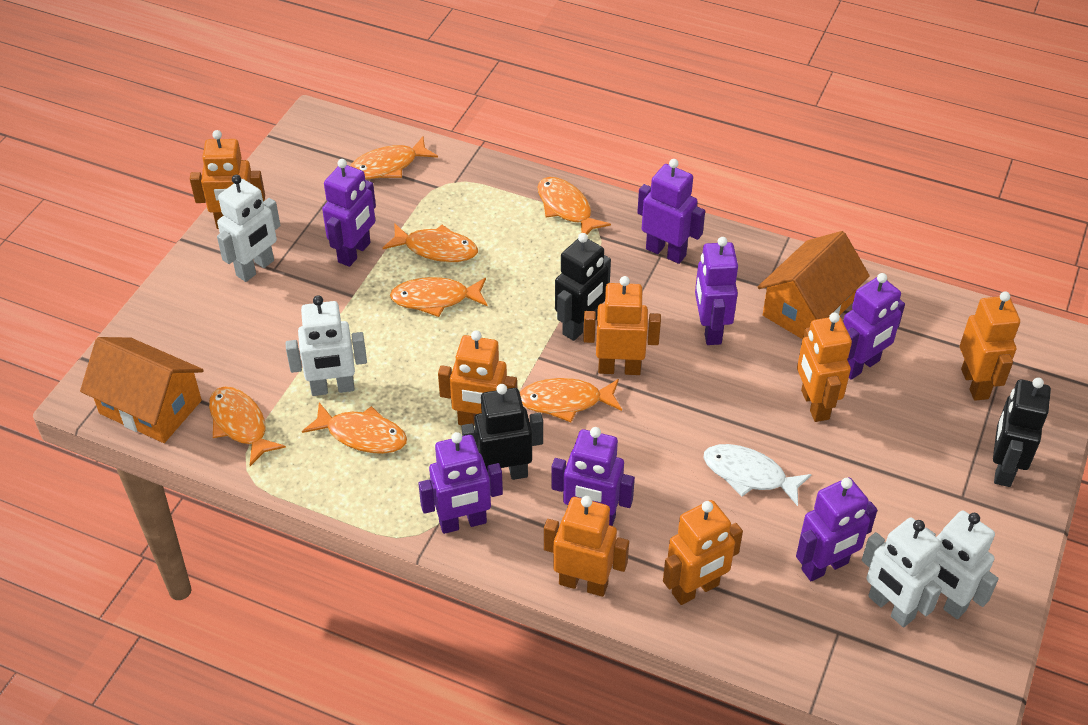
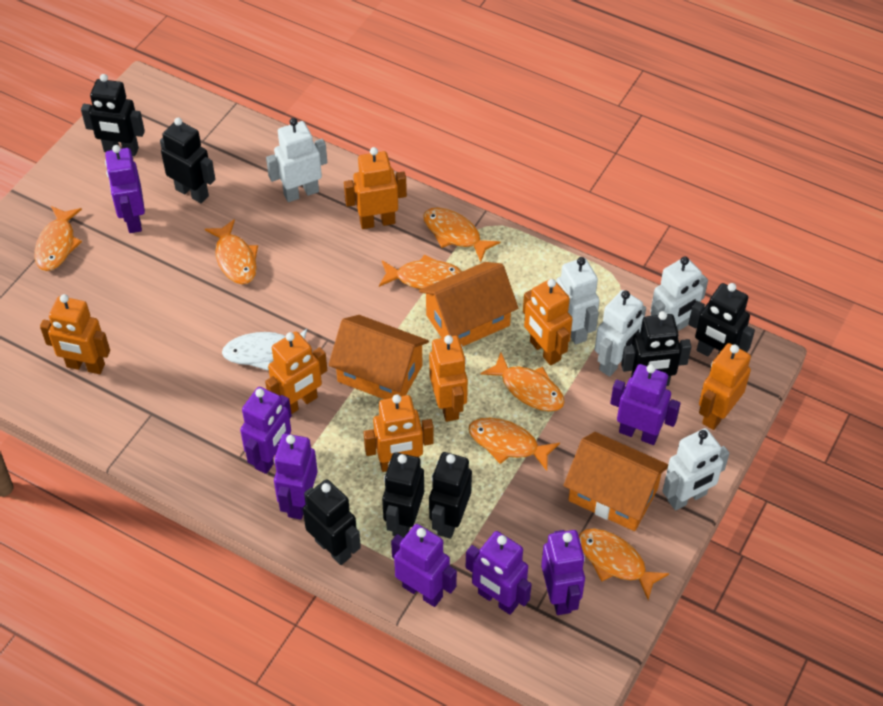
black robot: [462,384,543,480] [555,233,611,341] [993,378,1051,487] = 3 -> [81,74,145,156] [160,118,215,203] [303,479,361,565] [382,452,424,538] [429,452,472,539] [621,311,692,386] [689,283,755,357] = 7
orange house: [80,337,204,443] [758,231,870,339] = 2 -> [328,315,429,399] [419,262,518,346] [563,432,668,531] = 3
white robot: [217,175,280,282] [286,295,367,396] [862,518,942,627] [926,510,999,619] = 4 -> [266,118,327,202] [556,257,599,344] [595,290,646,377] [650,256,708,330] [662,428,729,511] = 5

